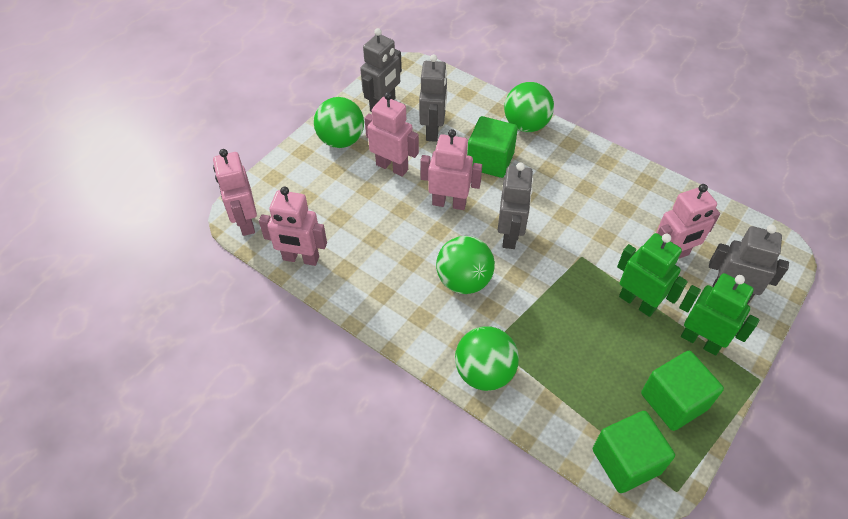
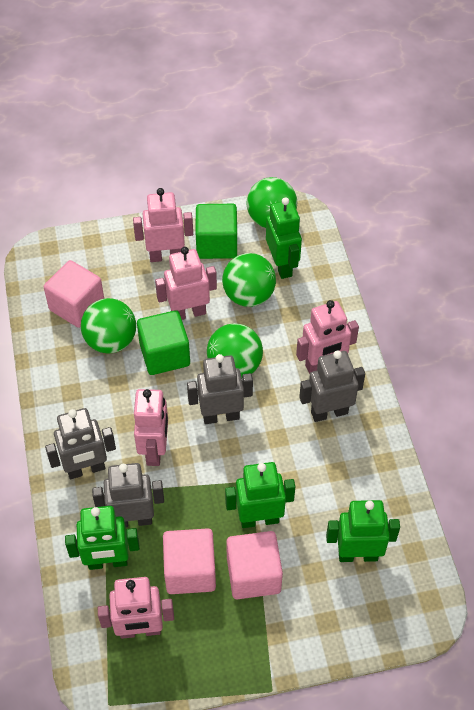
green cube: [467,116,518,178] [593,411,675,493] [641,351,724,431] = 3 -> [137,310,190,375] [196,204,237,259] = 2
green robot: [617,233,688,317] [679,273,759,356] = 2 -> [65,506,140,570] [225,462,295,528] [266,197,302,279] [326,500,400,562] = 4
pink cube: none = 0 -> [44,260,104,328] [163,528,216,594] [226,531,283,599] = 3

